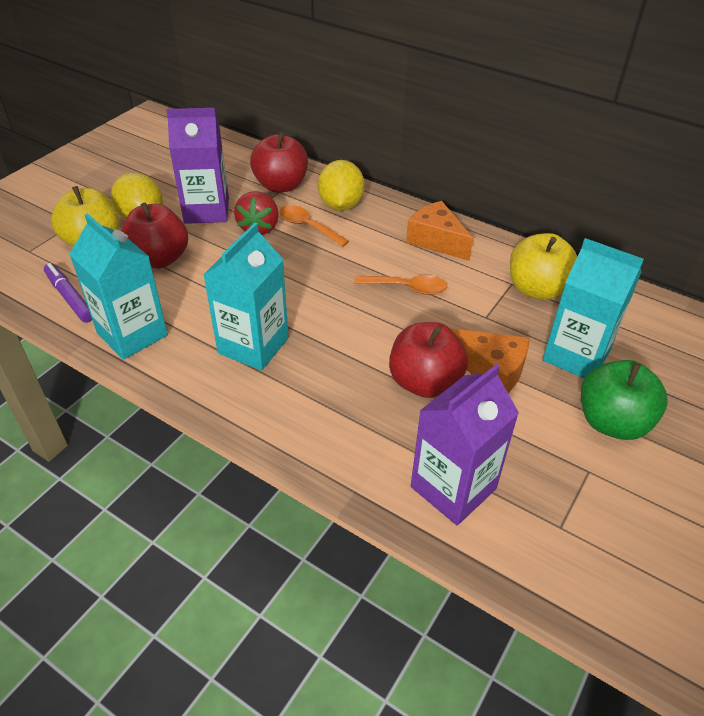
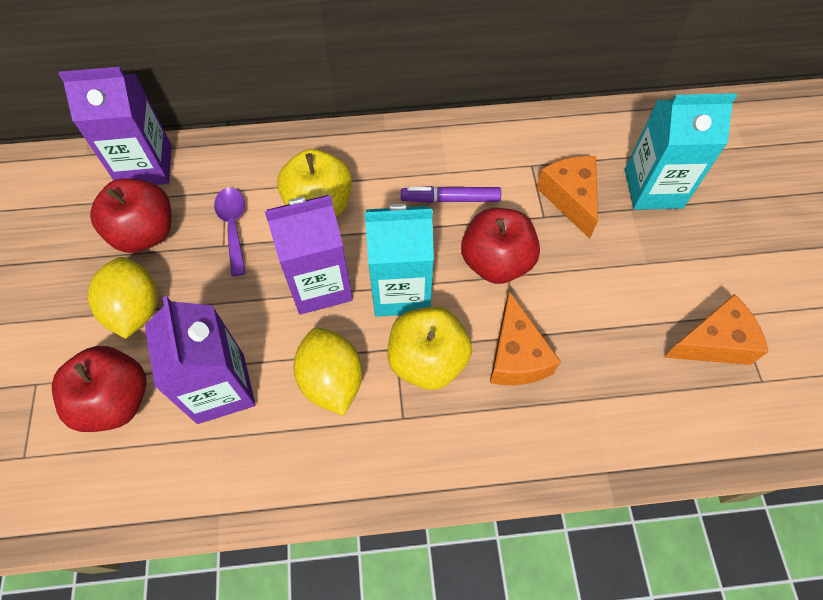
green apple: [581,360,667,440] = 1 -> none = 0
orange cheese: [406,201,473,261] [450,328,530,393] = 2 -> [490,291,561,385] [536,156,598,239] [663,294,769,365] = 3
orange spoon: [279,205,349,247] [354,275,447,295] = 2 -> none = 0
purple carton: [166,108,229,224] [411,364,519,526] = 2 -> [59,67,172,185] [145,296,255,424] [265,195,353,315] = 3
purple spoon: none = 0 -> [214,188,246,276] = 1
red strawberry: [234,191,279,235] = 1 -> none = 0
turquoise carton: [69,213,168,360] [203,222,289,371] [543,238,644,378] = 3 -> [365,204,434,317] [625,93,737,210] = 2

